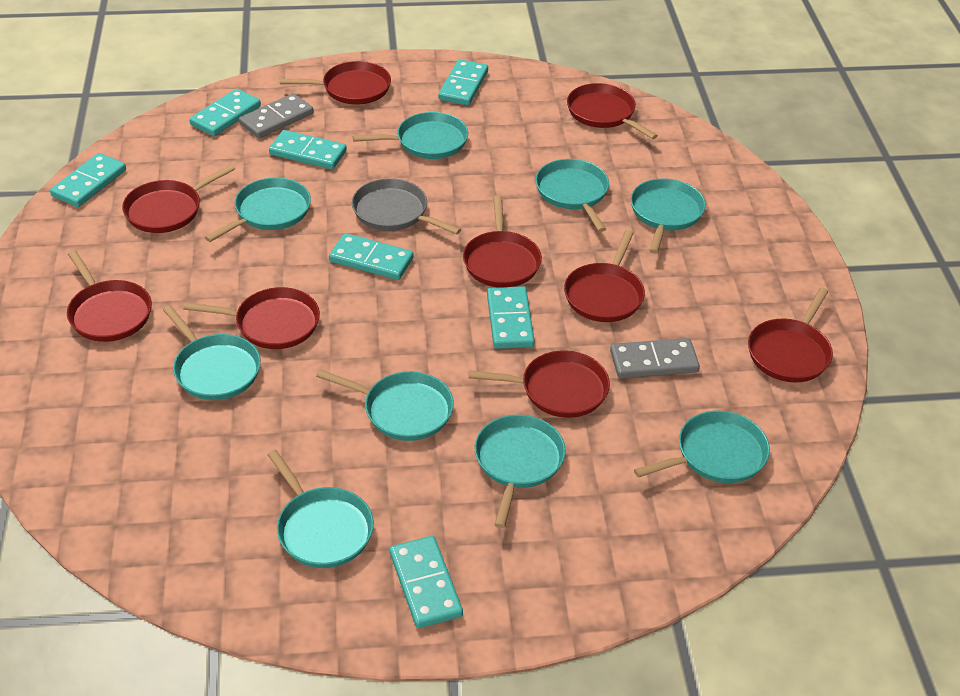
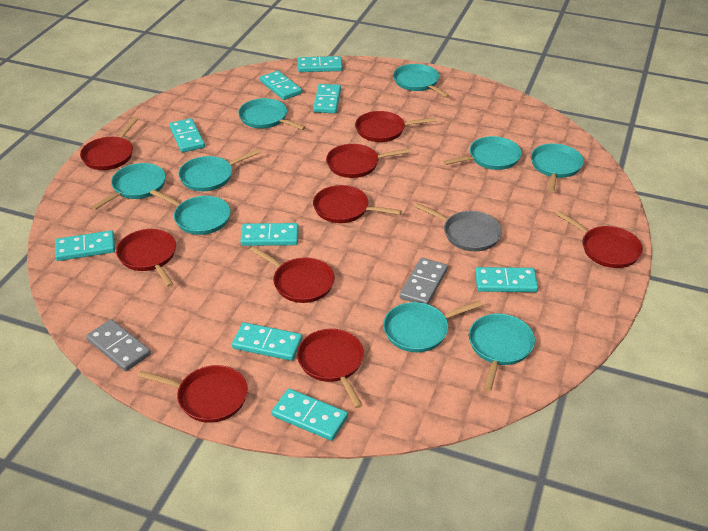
turquoise domino: [50,153,126,207] [189,89,261,136] [269,130,347,169] [329,233,414,280] [390,536,463,628] [438,59,488,105] [487,286,535,349] = 7 -> [55,230,115,261] [169,118,205,153] [232,322,302,361] [240,223,299,246] [260,71,302,100] [272,389,348,441] [298,56,342,72] [313,84,341,113] [475,267,538,292] = 9

